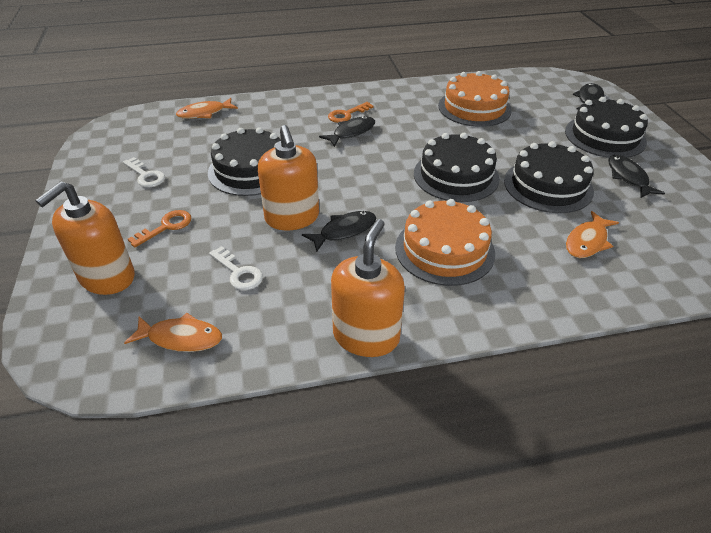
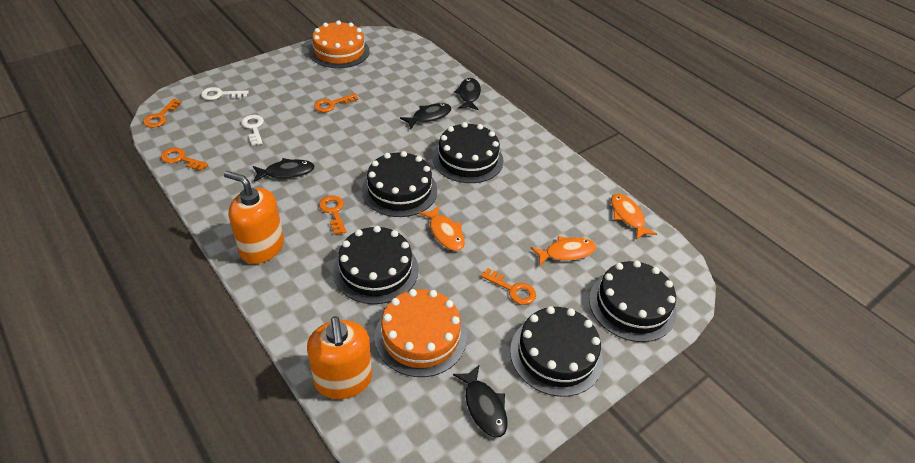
black cake: [208,127,281,196] [414,133,500,202] [504,141,594,213] [565,97,648,158] = 4 -> [333,226,419,304] [362,151,437,217] [433,122,504,183] [510,306,603,397] [589,260,676,342] = 5
orange key: [128,210,191,248] [328,102,373,123] = 2 -> [143,99,182,128] [161,148,208,171] [314,93,359,112] [319,195,347,235] [481,268,536,305] = 5
orange soap dispenser: [35,181,135,295] [258,125,319,230] [331,219,405,357] = 3 -> [224,171,284,264] [307,316,372,399] = 2

